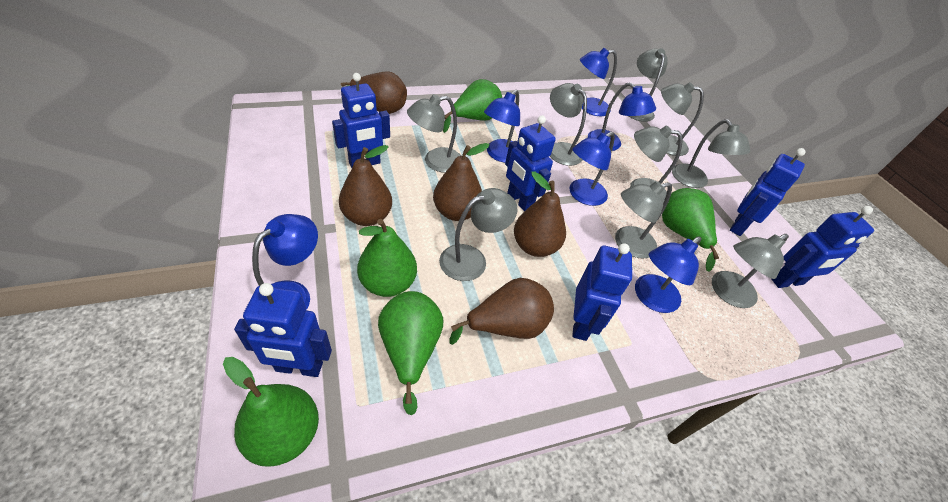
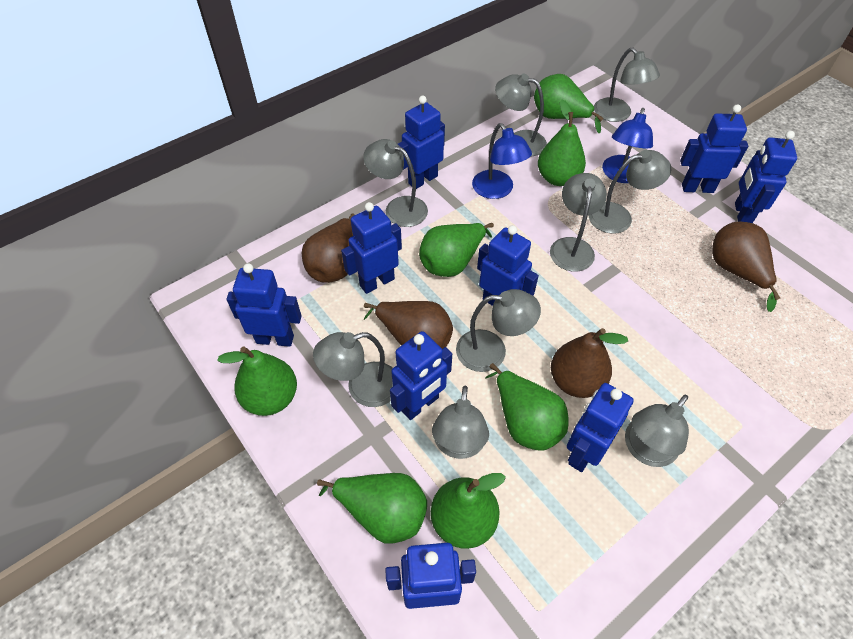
blue lamp: [252,214,318,310] [484,90,520,163] [569,132,615,206] [580,48,617,116] [588,82,656,151] [635,236,702,313] = 6 -> [472,123,532,199] [602,108,653,183] = 2
blue robot: [234,283,332,377] [332,73,390,168] [505,115,556,211] [572,243,632,341] [730,148,806,236] [771,206,874,288] = 6 -> [226,263,302,347] [341,202,402,294] [385,543,476,609] [390,331,452,420] [398,96,445,189] [477,225,539,306] [567,383,634,472] [680,104,748,193] [735,131,797,223] = 9
brown pear: [339,145,392,226] [341,71,407,114] [433,143,490,221] [450,278,554,345] [514,171,566,257] = 5 -> [302,214,355,283] [364,301,453,349] [551,328,628,398] [712,222,780,312] = 4
green pear: [223,357,319,467] [357,219,417,297] [378,291,443,415] [443,79,502,133] [662,188,719,272] = 5 -> [217,346,297,416] [317,473,427,544] [419,223,494,277] [431,473,506,549] [485,363,569,451] [534,74,604,133] [538,100,586,186] = 7

